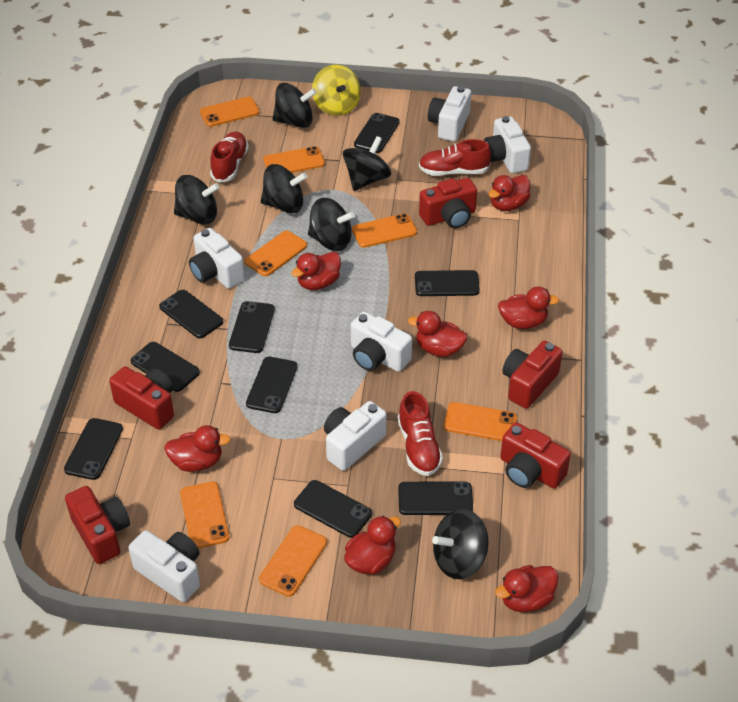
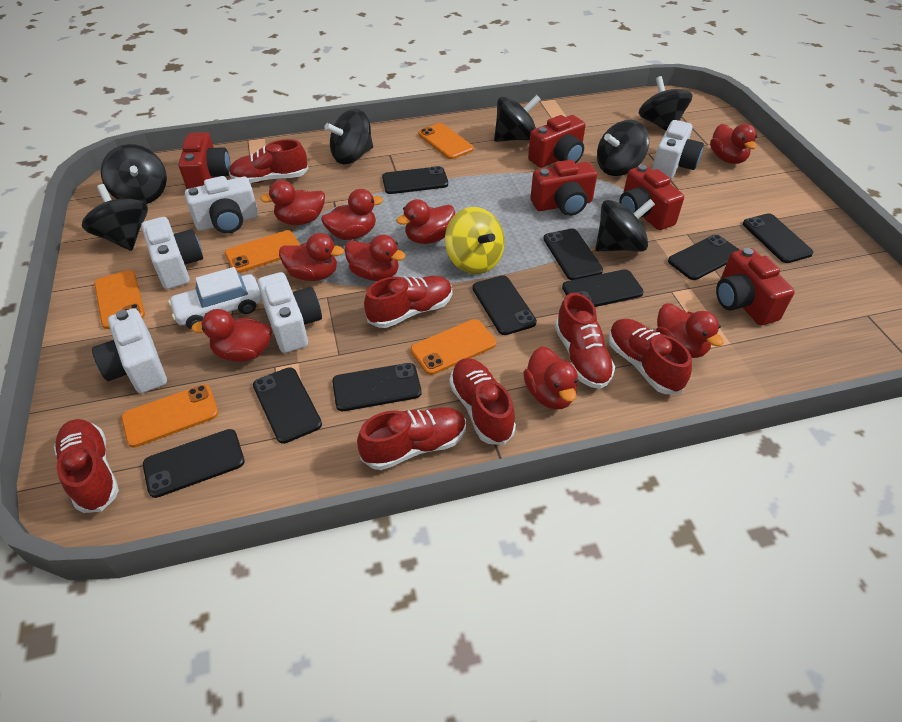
black spinning top: [174,175,219,225] [261,164,308,214] [273,83,317,128] [308,198,355,251] [343,136,391,191] [432,509,488,579] = 6 -> [82,184,148,251] [101,144,167,204] [325,108,373,164] [494,95,541,142] [595,199,655,251] [597,120,649,176] [639,76,692,131] = 7
orange phone: [180,482,230,548] [200,97,260,127] [245,231,307,276] [259,525,327,597] [264,146,325,173] [352,213,417,248] [444,402,517,441] = 7 -> [94,270,145,329] [121,384,219,448] [225,230,300,273] [410,319,496,375] [418,123,474,159] = 5
red duck: [164,425,230,472] [291,252,341,290] [344,516,401,575] [408,311,467,357] [488,175,530,211] [495,565,559,612] [498,287,559,329] = 7 -> [191,309,272,362] [260,180,325,225] [279,233,344,281] [321,189,383,240] [344,235,406,281] [396,199,455,244] [523,346,578,409] [656,303,724,358] [710,124,757,164] = 9
red shoe: [210,132,249,182] [398,391,443,476] [419,139,491,176] = 3 -> [54,419,119,513] [229,139,308,183] [357,407,466,470] [364,276,452,328] [449,358,516,445] [555,293,615,389] [608,319,692,394] = 7
white camera: [128,530,200,602] [189,228,245,289] [324,401,387,471] [351,312,412,372] [428,86,471,141] [484,116,531,173] = 6 -> [92,308,167,393] [141,217,203,289] [185,176,258,233] [258,272,322,353] [652,120,704,179] = 5
white car: none = 0 -> [168,267,262,329] = 1

